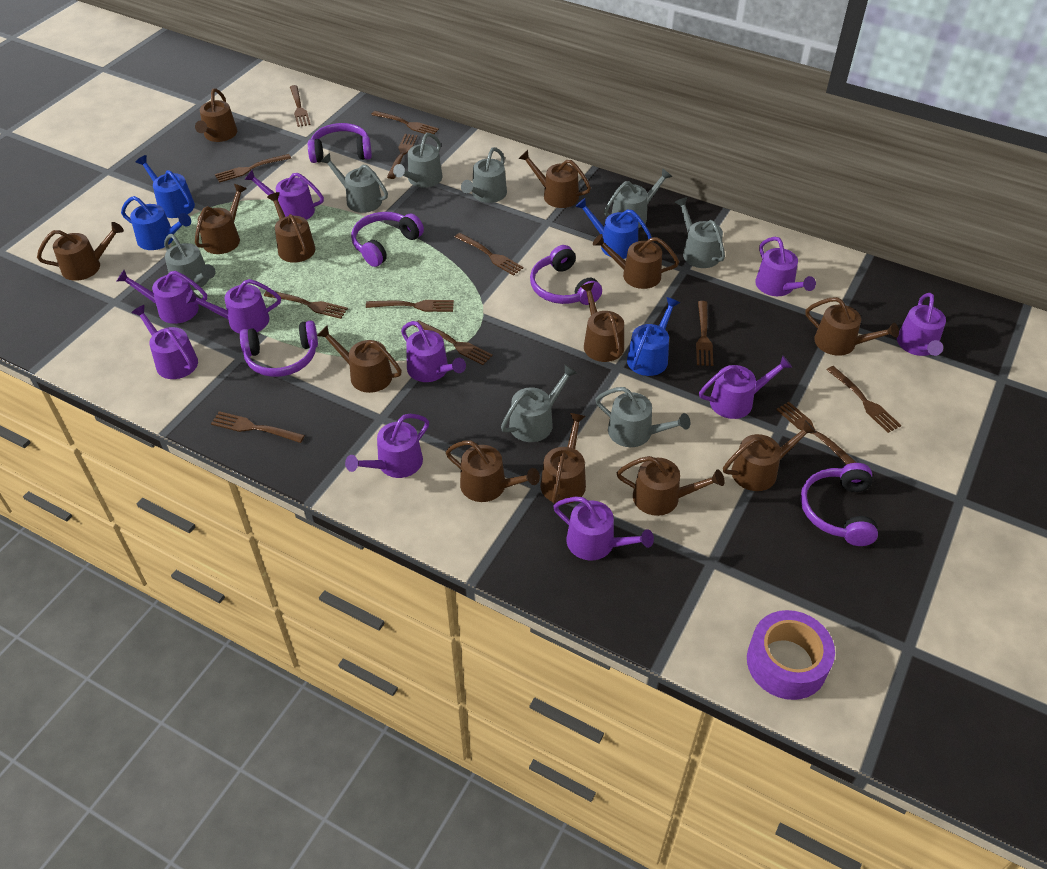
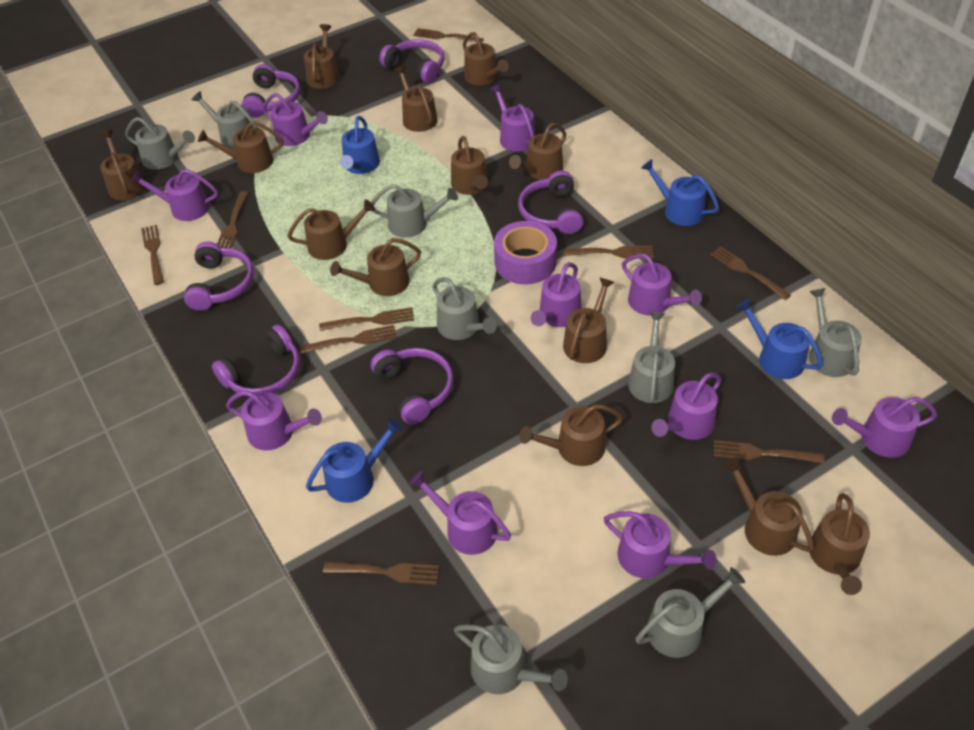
brown fork: [211,411,305,443] [215,154,291,183] [264,291,348,319] [290,85,311,127] [366,300,454,312] [371,111,439,134] [387,134,418,179] [413,320,493,365] [455,233,523,276] [696,301,713,366] [776,402,857,465] [827,366,901,433] = 12 -> [141,225,164,285] [217,191,249,248] [300,325,397,354] [319,307,414,331] [323,562,439,585] [413,28,483,43] [563,246,654,258] [710,246,791,300] [714,440,825,464] = 9
purple headphones: [240,321,318,377] [308,123,372,163] [351,212,424,267] [530,245,602,305] [800,463,878,546] = 5 -> [184,241,254,311] [212,325,300,396] [242,64,300,118] [371,348,453,424] [380,39,444,84] [518,170,583,234] = 6

